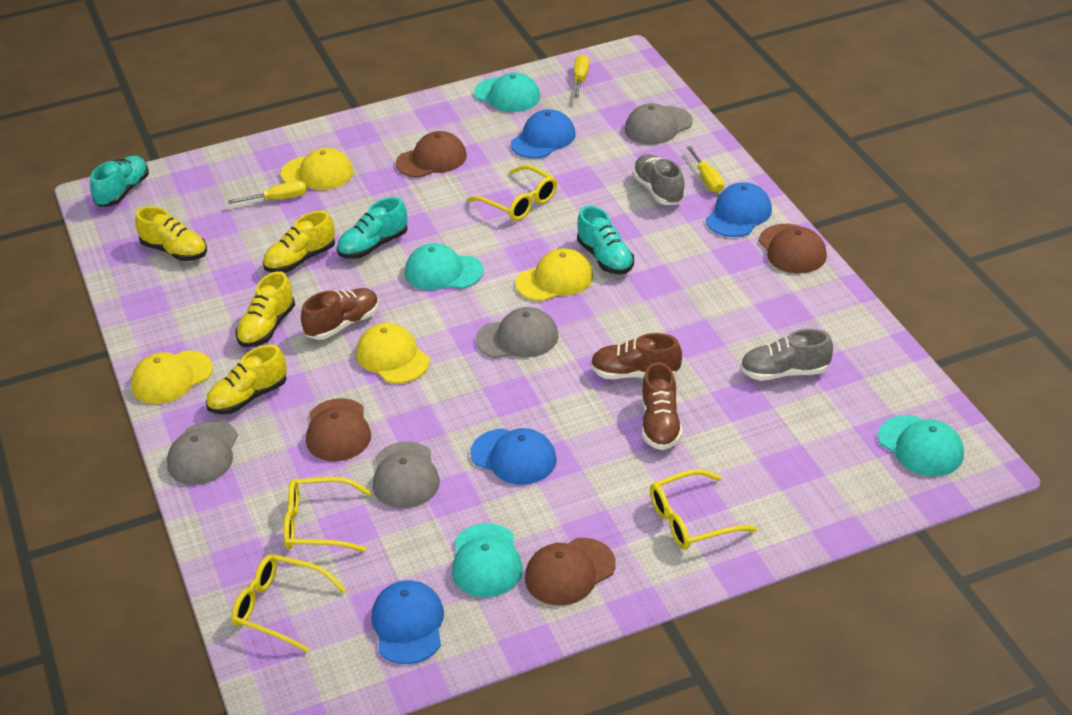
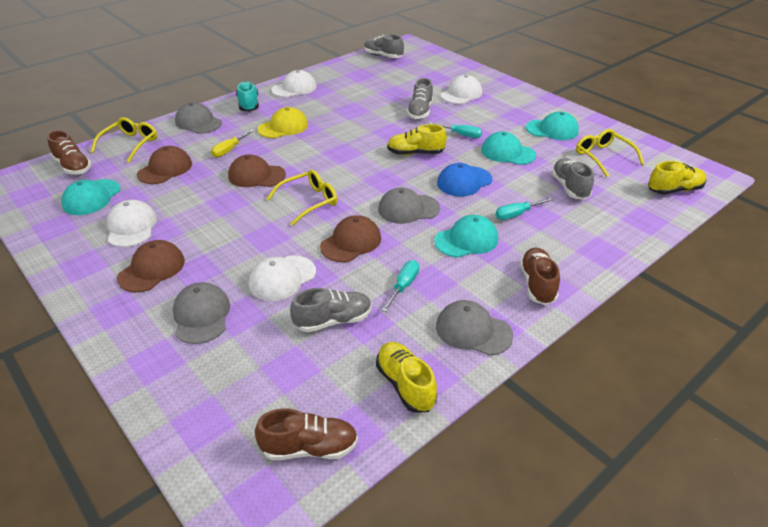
blue cap: [372,580,444,664] [470,428,557,485] [511,109,575,158] [706,182,772,237] = 4 -> [437,163,492,197] = 1
grey shoe: [633,154,685,205] [740,329,833,381] = 2 -> [290,288,372,332] [364,34,404,58] [407,78,433,119] [551,159,594,200] = 4
turquoise screwdriver: none = 0 -> [382,260,419,312] [429,122,482,138] [495,198,553,220] = 3
turquoise shoe: [90,156,149,207] [337,197,408,259] [577,206,634,274] = 3 -> [236,81,259,111] = 1
white cap: none = 0 -> [107,200,157,247] [249,255,316,301] [271,70,317,97] [441,75,482,104] = 4
yellow cap: [131,350,213,404] [281,148,354,190] [356,323,430,384] [516,248,593,301] = 4 -> [258,107,308,138] = 1
yellow glasses: [231,554,346,652] [283,477,372,552] [467,165,557,221] [650,469,757,550] = 4 -> [91,117,157,163] [267,169,337,226] [576,129,644,177] = 3
yellow screwdriver: [228,181,306,204] [574,55,589,98] [687,146,724,193] = 3 -> [211,129,255,157] = 1
yellow shoe: [135,206,207,261] [206,344,287,414] [236,271,295,347] [263,211,335,273] = 4 -> [376,342,437,413] [387,124,447,155] [648,161,706,195] = 3

